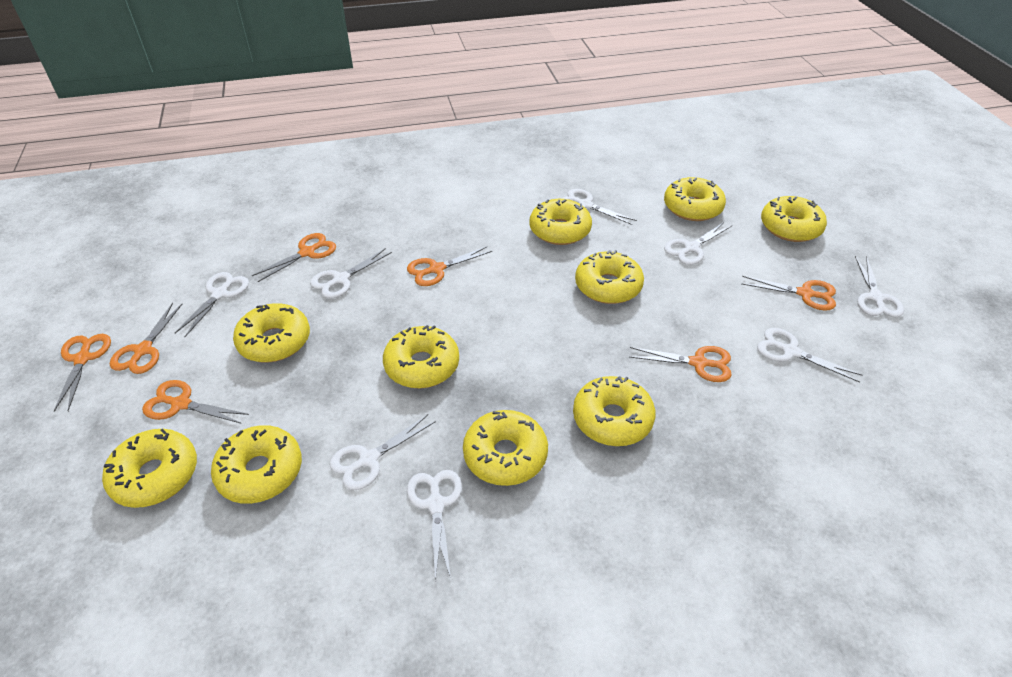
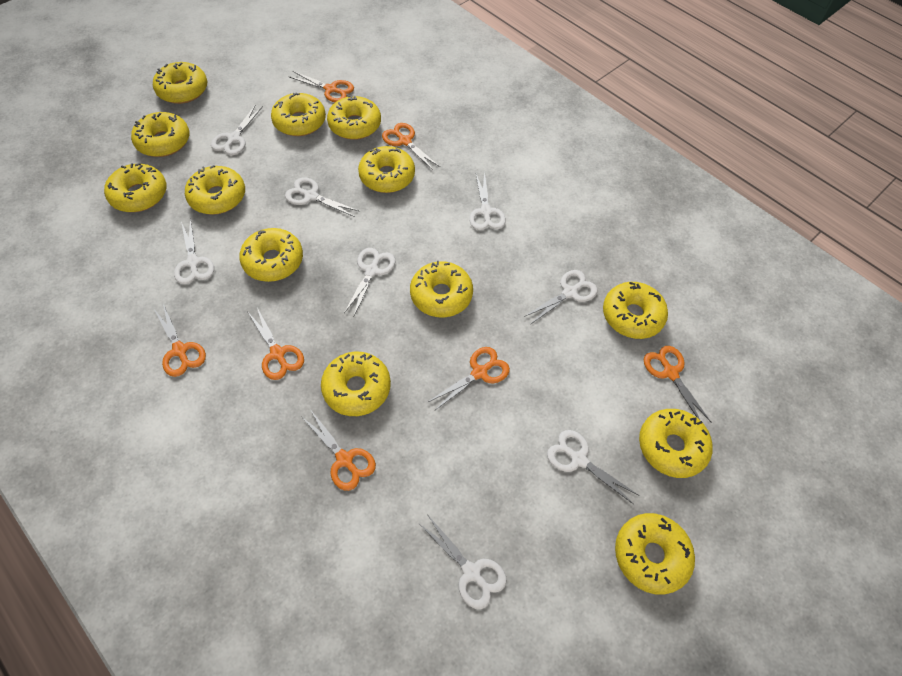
yellow donut: [102,429,197,508] [211,425,302,504] [233,303,310,363] [383,325,459,389] [463,410,548,486] [529,199,592,245] [573,376,656,446] [575,250,644,304] [664,177,726,221] [761,196,827,242] = 10 -> [104,163,167,212] [131,112,190,157] [153,62,207,104] [185,165,245,215] [239,228,303,282] [271,92,326,136] [321,352,391,416] [327,95,381,140] [358,146,415,193] [410,261,473,317] [603,282,668,339] [615,513,695,595] [639,409,713,478] = 13

